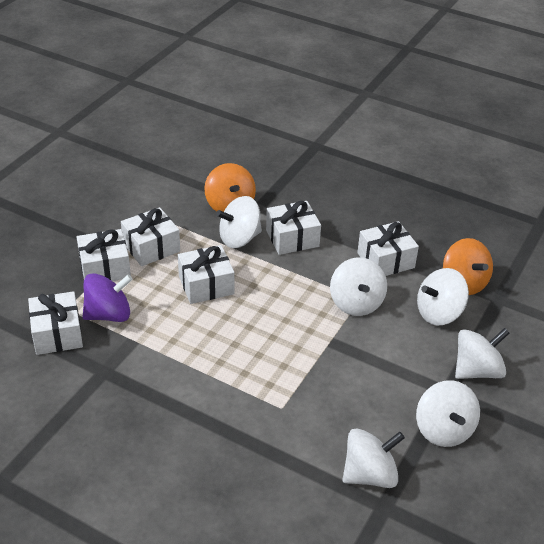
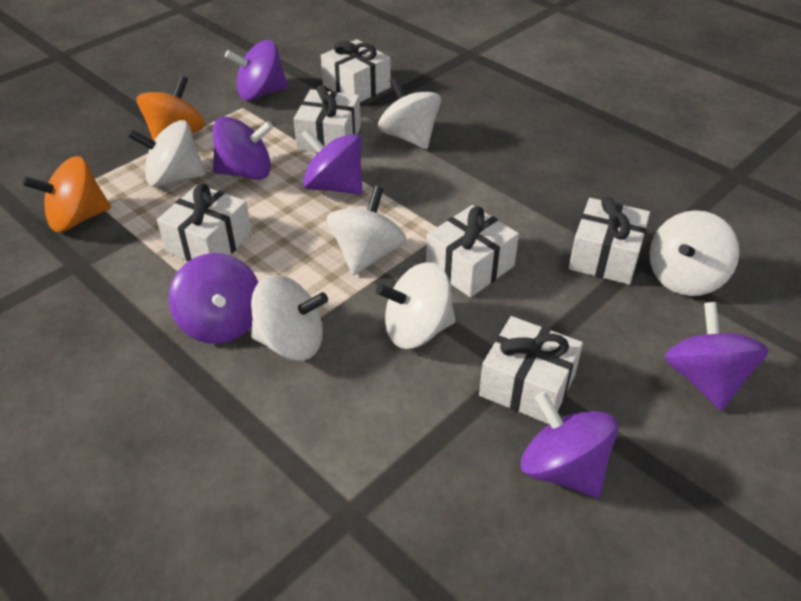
purple spinning top: [83,273,133,322] = 1 -> [169,253,258,344] [213,117,274,180] [225,40,288,101] [301,128,362,195] [521,391,618,498] [665,302,769,411] = 6

